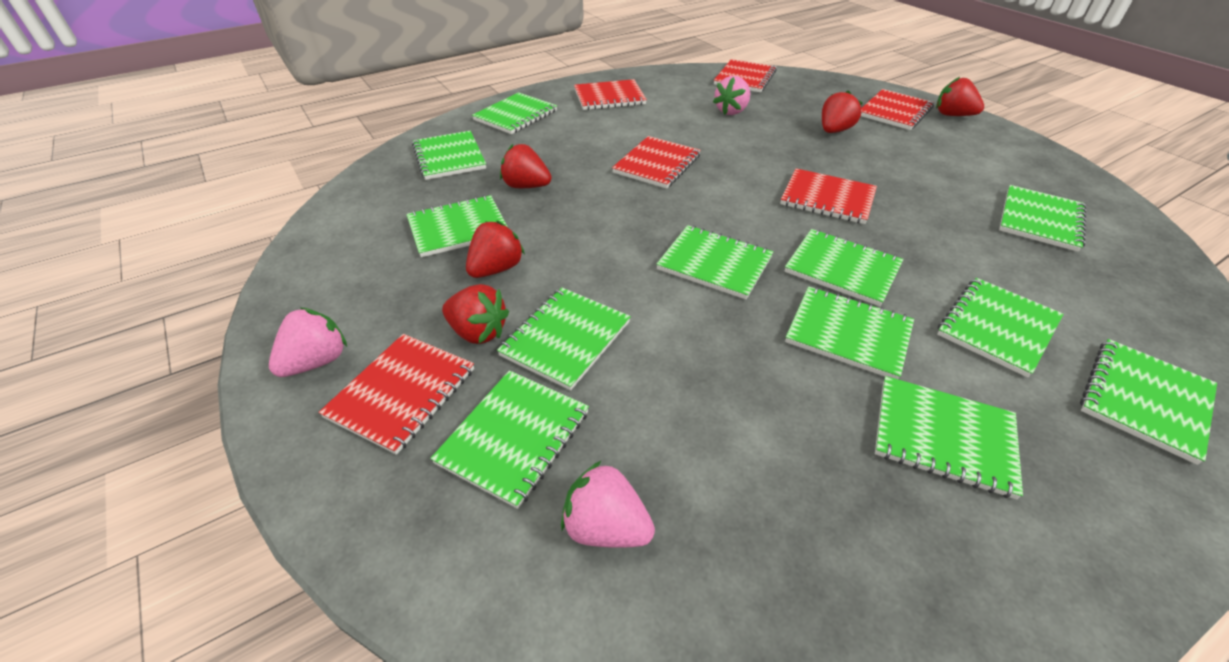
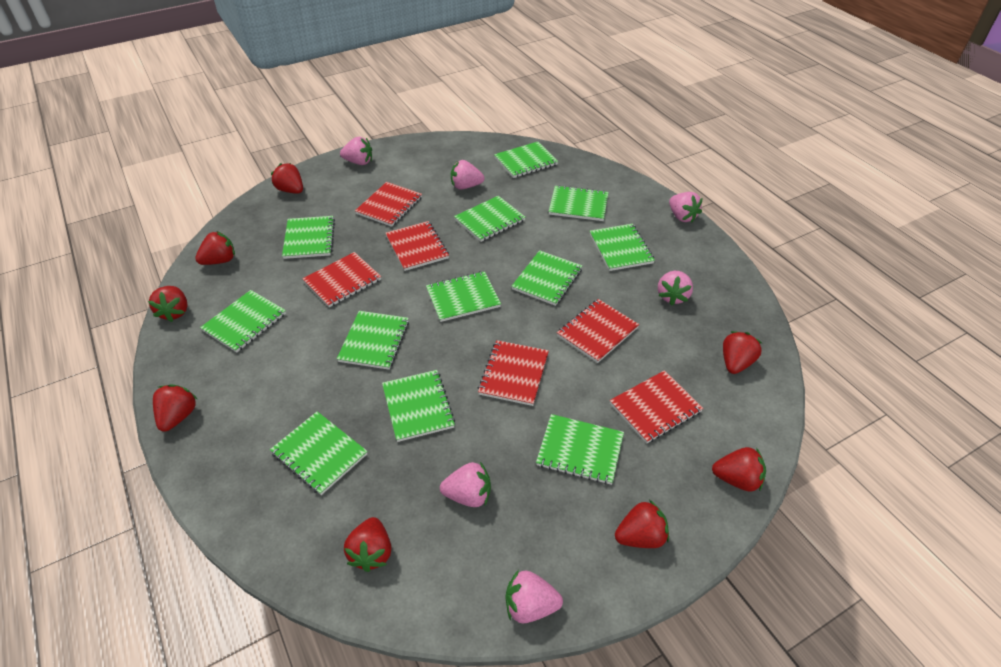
pink strawberry: [269,307,347,377] [561,461,655,548] [713,76,750,115] = 3 -> [340,137,372,165] [440,462,491,507] [451,160,485,189] [506,570,563,624] [658,271,693,306] [669,192,702,222] = 6
red strawberry: [442,284,509,344] [466,220,525,278] [500,144,552,188] [822,90,862,133] [936,76,984,116] = 5 -> [148,286,188,322] [153,384,197,432] [195,231,235,265] [271,163,303,194] [344,517,391,572] [615,500,669,548] [712,447,766,491] [723,331,762,374] = 8

